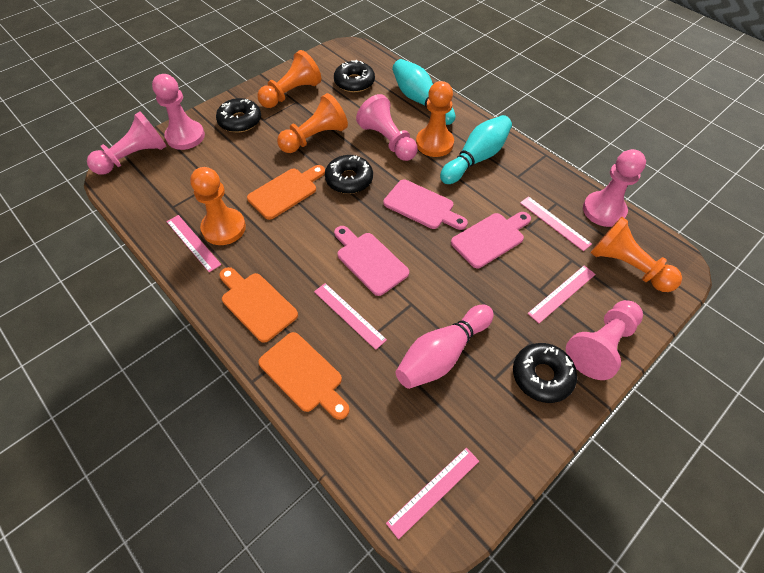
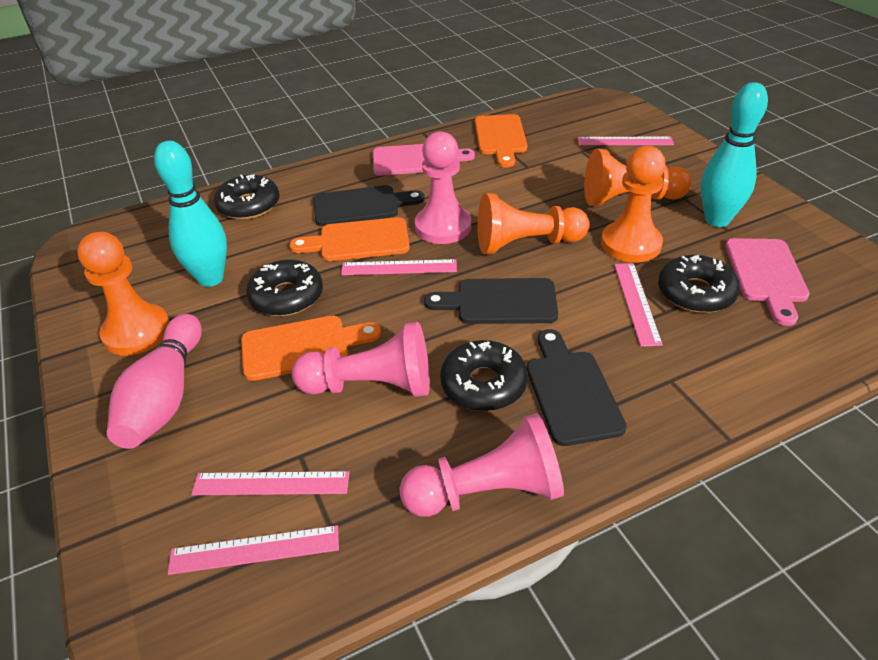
black cutting board: none = 0 -> [313,185,425,226] [424,278,558,324] [527,329,627,446] = 3
orange pawn: [190,167,246,245] [257,50,321,108] [277,93,348,153] [416,81,454,157] [590,217,682,292] = 5 -> [77,232,170,356] [477,193,590,254] [584,149,692,206] [601,146,666,263] = 4
pink cutting board: [334,226,409,296] [384,180,468,230] [451,212,531,268] = 3 -> [373,144,475,176] [725,238,810,326] = 2
pink pawn: [87,112,166,175] [152,74,205,150] [356,94,417,161] [566,300,643,380] [583,149,646,227] = 5 -> [292,322,430,397] [399,413,564,517] [415,131,471,244] = 3

